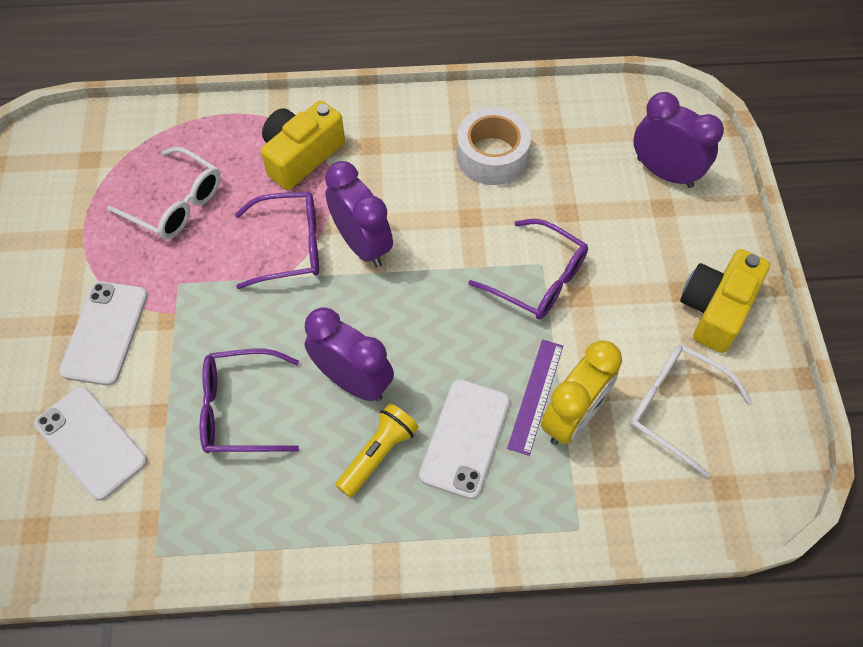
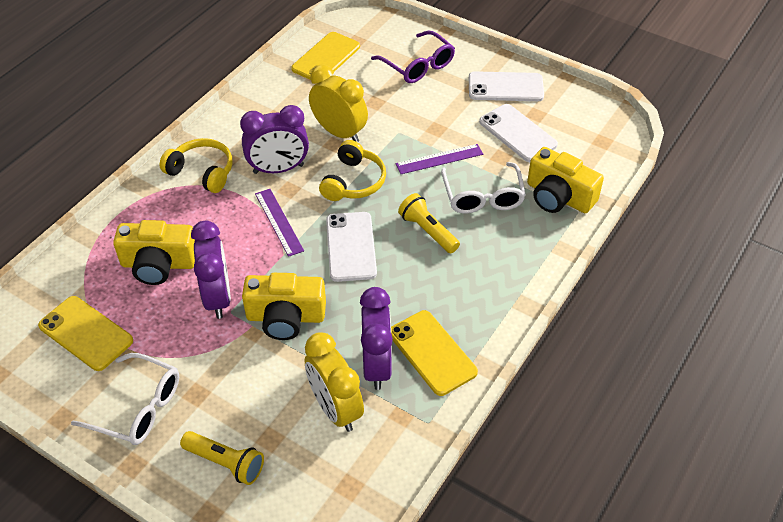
purple glasses: [200,349,299,453] [235,192,319,289] [468,219,588,320] = 3 -> [371,31,455,83] = 1
purple ruler: [507,339,563,456] = 1 -> [255,189,304,257] [396,144,483,174] = 2
white tape: [456,107,531,185] = 1 -> none = 0
yellow camera: [261,100,345,190] [680,249,770,353] = 2 -> [113,220,195,285] [242,273,326,340] [527,147,604,213] = 3
yellow clock: [541,340,622,445] = 1 -> [305,332,364,432] [309,65,368,142] = 2
yellow flashlight: [335,403,419,498] = 1 -> [180,431,264,485] [398,193,460,253] = 2
yellow headphones: none = 0 -> [160,138,233,193] [319,140,386,201] = 2
yellow phone: none = 0 -> [38,296,133,371] [291,32,360,80] [391,310,478,396] = 3

